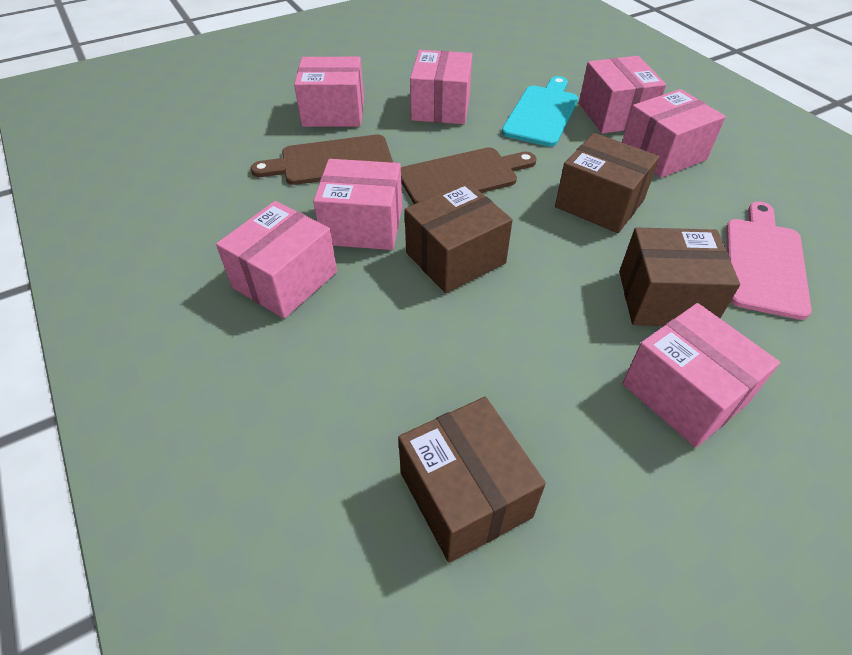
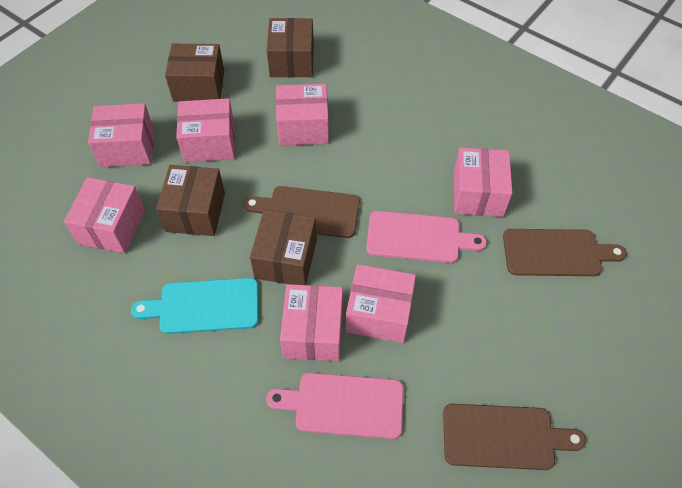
brown cutting board: [250,134,393,185] [401,147,537,204] = 2 -> [243,186,360,238] [443,404,586,470] [503,229,626,276] = 3
pink cutting board: [726,202,812,320] = 1 -> [266,373,404,439] [366,211,487,263] = 2

